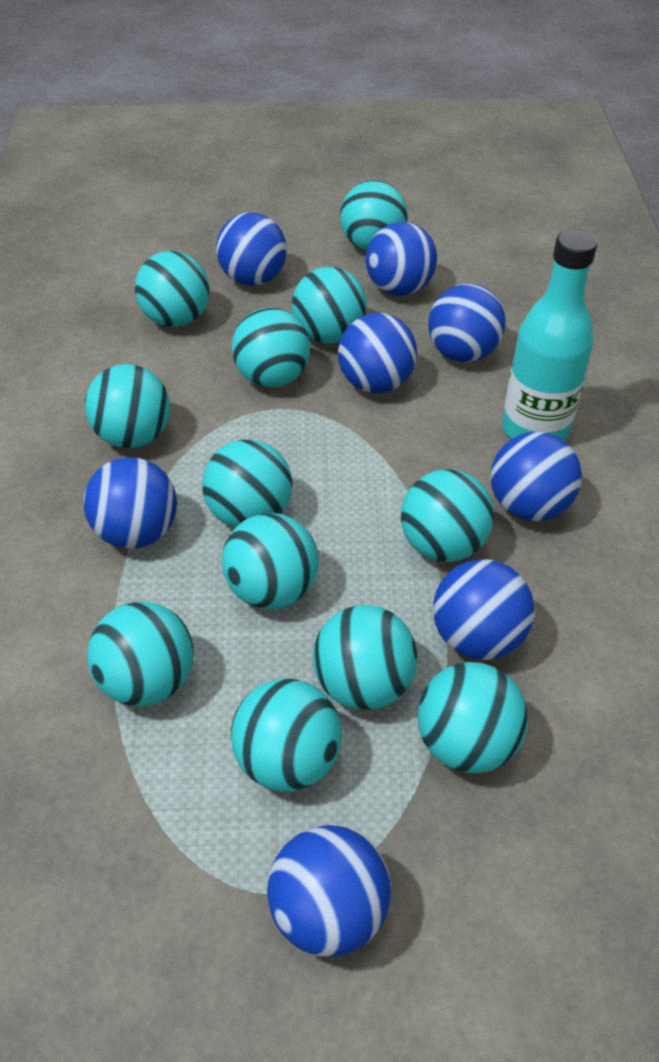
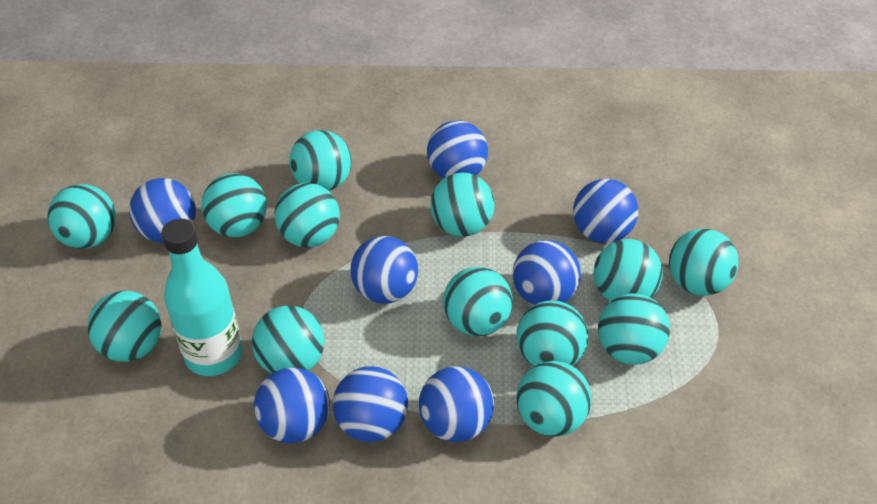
turquoise ball: [85,364,170,448] [87,602,194,706] [135,251,209,327] [202,439,293,528] [222,513,318,609] [231,307,310,388] [231,678,342,792] [292,267,367,344] [313,605,417,710] [340,180,408,251] [401,469,494,562] [417,662,528,773] = 12 -> [48,184,116,249] [87,291,161,362] [202,173,267,237] [252,306,324,374] [275,183,340,248] [289,130,351,191] [430,173,495,237] [443,267,513,336] [516,300,588,367] [516,361,592,436] [594,239,663,302] [598,293,670,365] [669,228,738,296] = 13

